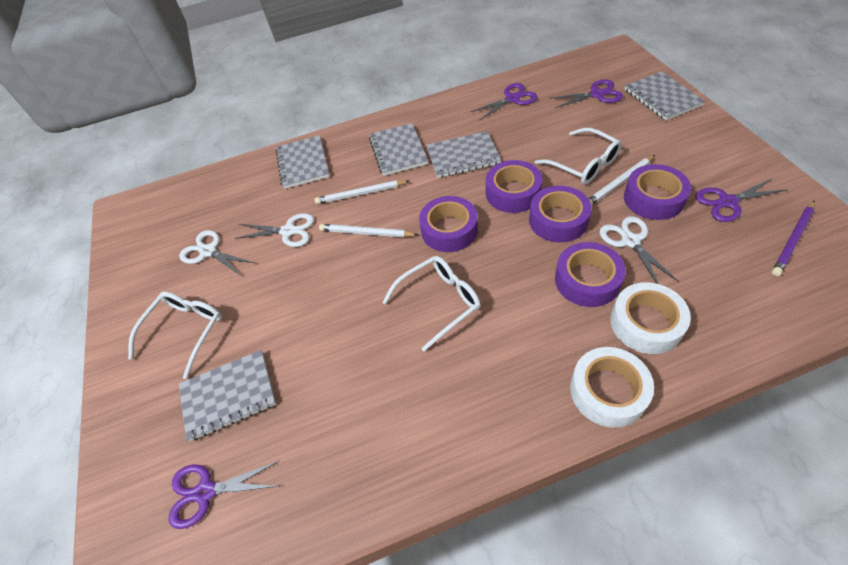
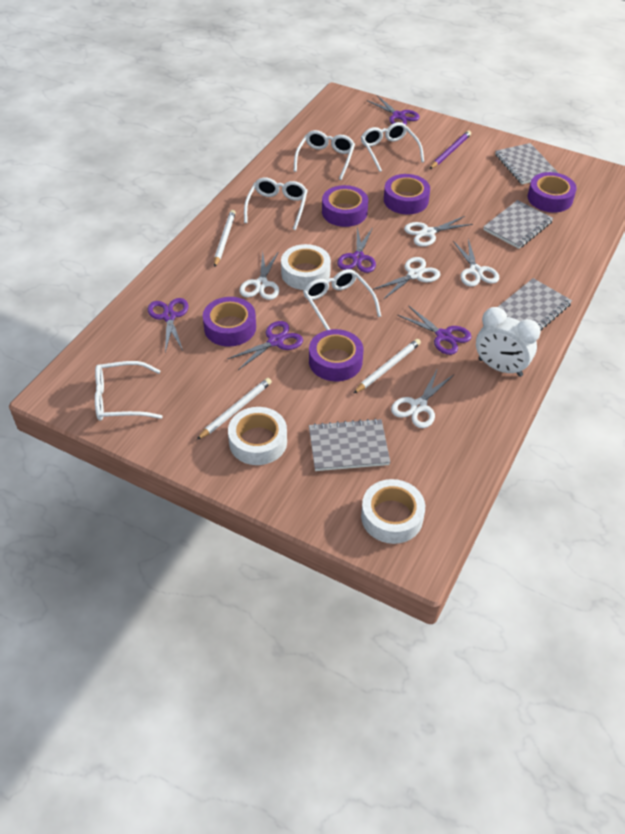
grey notebook: [179,350,276,441] [276,135,330,189] [369,123,428,176] [426,131,501,178] [625,71,705,121] = 5 -> [309,418,390,471] [483,200,553,249] [495,143,558,184] [498,278,572,330] = 4
purple scissors: [168,461,279,529] [470,83,537,121] [550,80,623,108] [695,178,788,222] = 4 -> [148,298,189,352] [227,321,303,370] [337,227,376,273] [367,96,420,125] [398,305,472,355] = 5
white clock: none = 0 -> [476,307,541,377] = 1
white glasses: [128,292,222,379] [382,256,481,351] [535,128,622,184] = 3 -> [95,361,163,421] [244,178,308,230] [294,130,355,180] [303,269,381,330] [361,122,424,172] = 5
white scissors: [179,230,254,275] [234,213,314,247] [600,216,679,284] = 3 -> [239,251,279,300] [372,257,440,300] [391,368,453,428] [404,216,473,247] [453,239,499,287] = 5
white tape: [570,347,654,428] [610,282,691,354] = 2 -> [228,407,287,465] [281,244,331,290] [361,479,425,544] = 3

